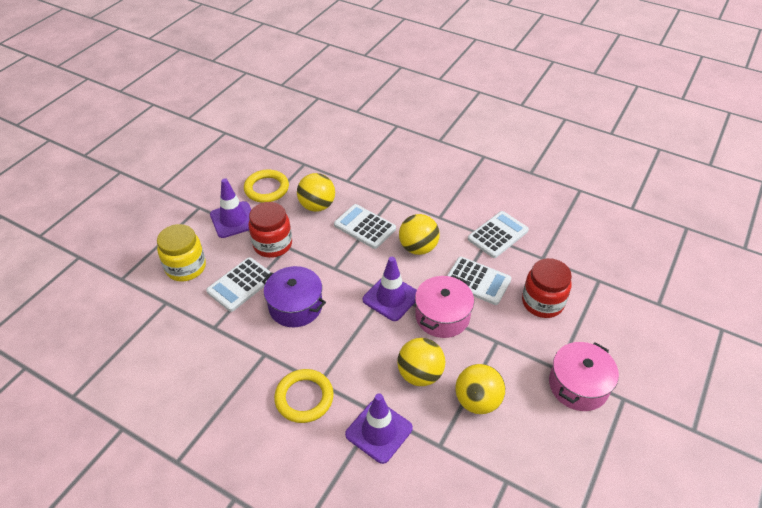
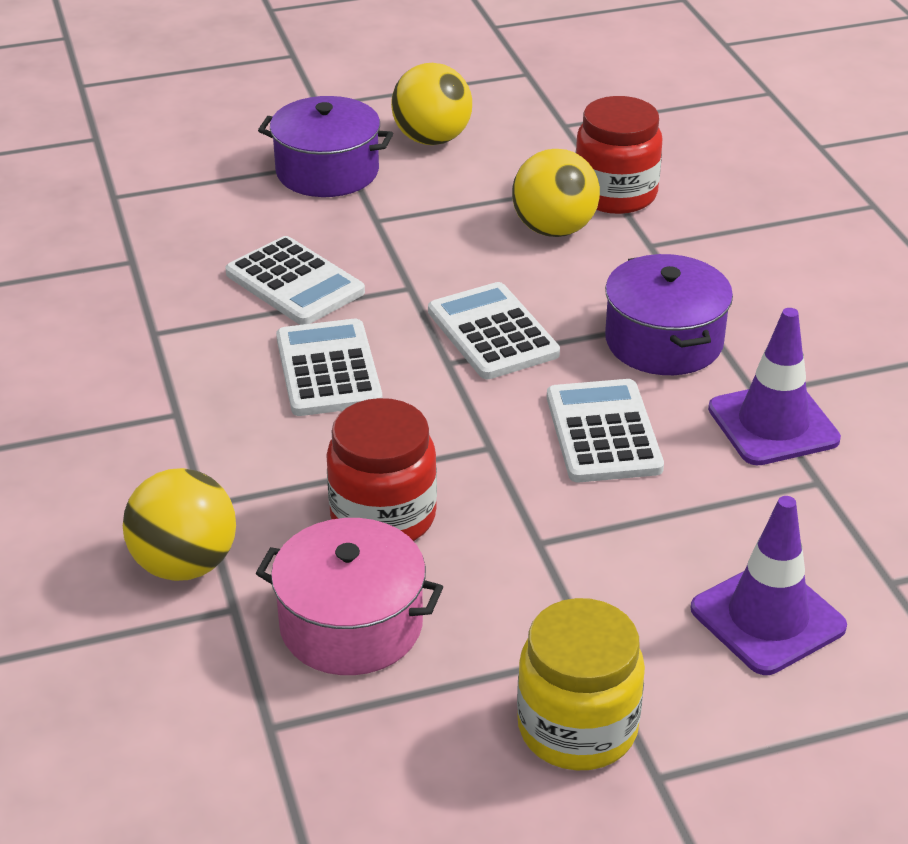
pink pot: [415,276,474,338] [549,342,619,411] = 2 -> [256,518,443,675] = 1
purple pot: [262,266,326,327] = 1 -> [258,96,393,197] [605,254,733,375] = 2
purple traffic cone: [210,178,251,238] [345,393,413,464] [363,257,417,321] = 3 -> [691,496,847,675] [708,308,841,465] = 2
yellow ball: [297,173,335,212] [397,338,445,386] [399,214,440,255] [455,364,505,414] = 4 -> [123,468,236,581] [391,63,472,145] [512,149,600,237] = 3
yellow ring: [244,170,289,203] [274,369,334,423] = 2 -> none = 0

